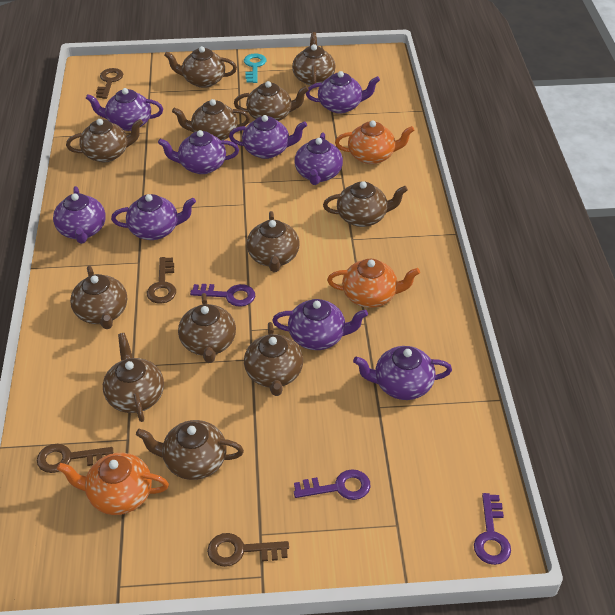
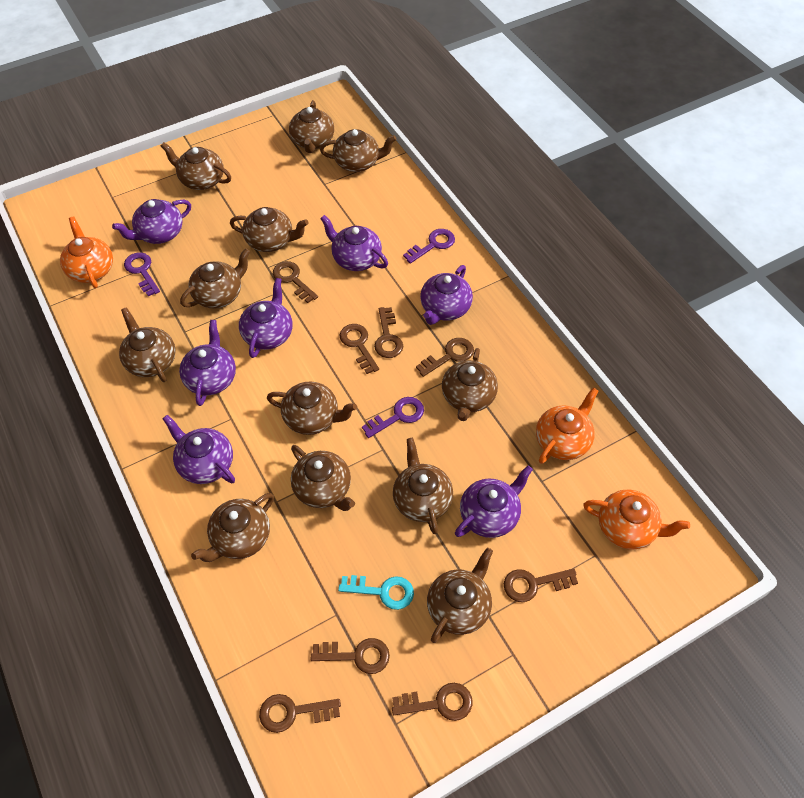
brown key: [37,444,113,473] [96,68,123,99] [147,257,176,304] [207,533,289,567] = 4 -> [259,694,341,733] [273,261,318,303] [311,638,390,674] [340,324,379,374] [374,307,403,358] [392,683,472,721] [416,338,474,377] [504,568,578,602] = 8
purple teapot: [53,186,106,244] [86,88,163,131] [111,194,196,240] [158,130,239,174] [229,115,307,159] [272,299,368,350] [294,132,343,185] [306,71,380,113] [353,346,452,400] = 9 -> [112,199,191,244] [163,415,235,484] [179,320,236,406] [239,278,293,358] [320,215,388,271] [420,265,473,325] [455,466,533,538] = 7

